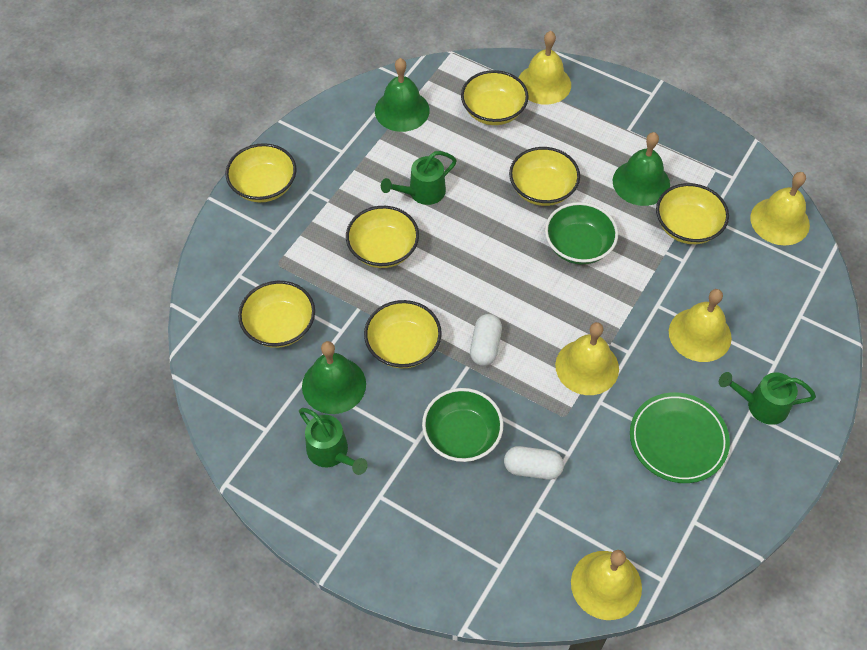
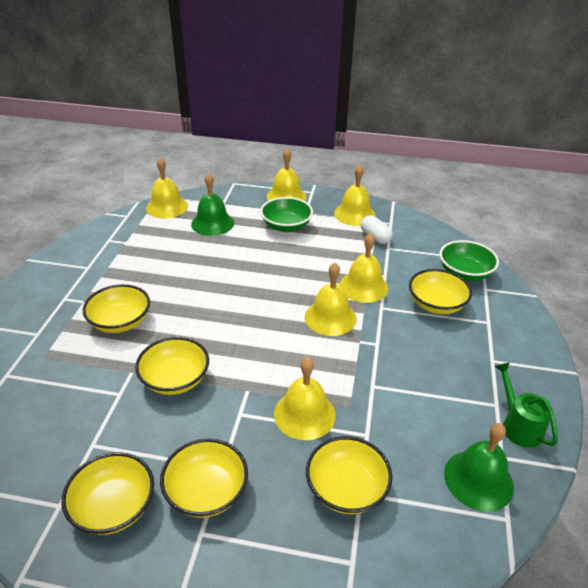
green bell: [302,341,366,414] [375,58,430,132] [613,132,670,206] = 3 -> [191,172,234,236] [444,423,514,511] = 2
green plate: [630,392,730,483] = 1 -> none = 0
green watering can: [299,408,368,475] [381,151,457,205] [719,372,816,425] = 3 -> [495,362,558,448] = 1
white capsule: [470,314,502,366] [504,446,564,480] = 2 -> [361,215,393,244] = 1
yellow bell: [518,31,571,105] [555,322,619,395] [571,550,642,620] [669,289,732,362] [750,172,810,245] = 5 -> [146,157,188,218] [267,148,306,201] [274,357,336,440] [305,263,357,336] [334,165,376,226] [340,233,388,303] = 6
yellow bowl: [225,143,296,202] [238,281,315,348] [346,206,419,268] [364,300,442,368] [461,70,529,125] [509,147,580,206] [656,183,729,244] = 7 -> [61,452,154,535] [83,284,150,333] [135,337,209,395] [160,438,248,518] [306,436,392,514] [409,269,472,314] = 6

